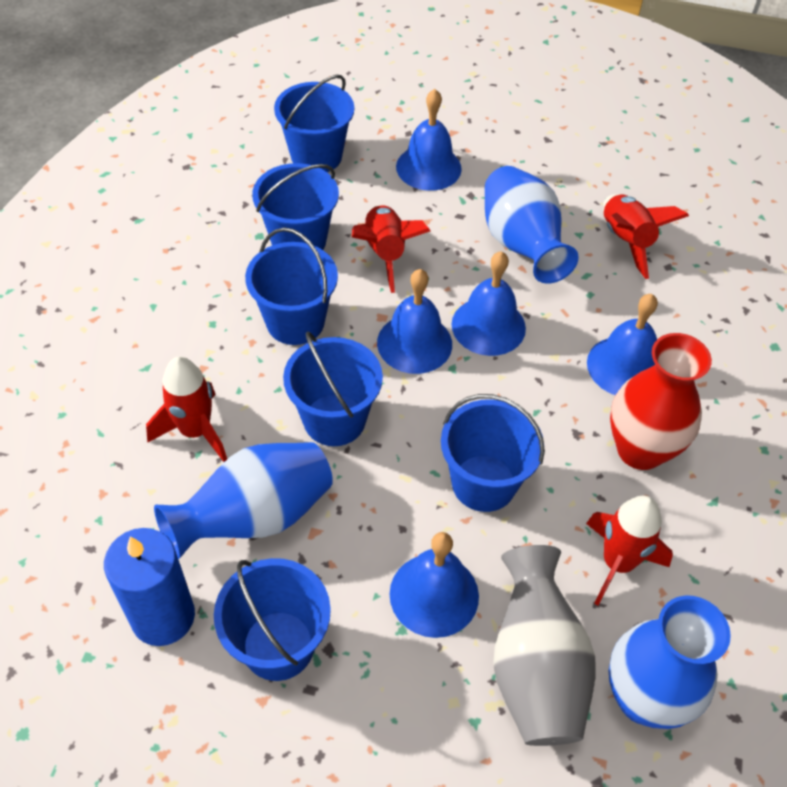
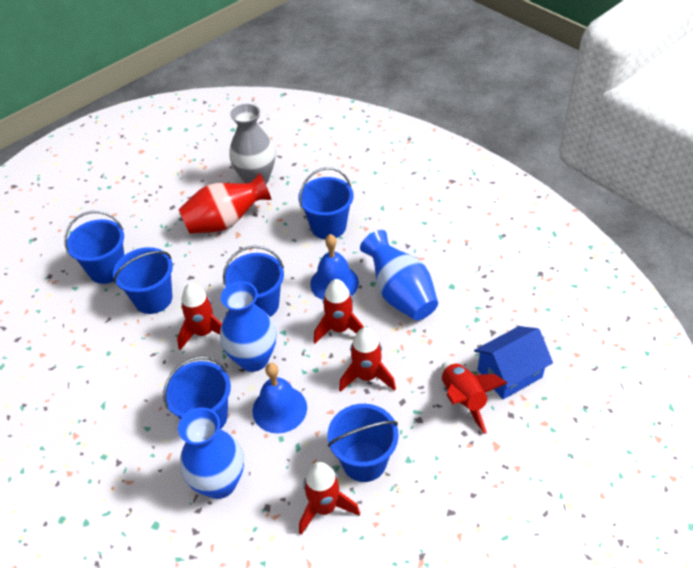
blue bell: [377,269,452,374] [390,532,479,638] [396,89,462,191] [452,251,526,356] [587,294,658,395] = 5 -> [253,363,307,433] [310,234,359,300] = 2
blue candle: [104,528,195,646] = 1 -> none = 0
blue house: none = 0 -> [474,326,553,400] = 1
red rocket: [146,357,227,462] [352,205,430,293] [586,496,673,605] [603,194,689,279] = 4 -> [177,283,222,350] [299,462,360,535] [314,279,364,343] [339,327,396,392] [441,362,507,434] = 5

